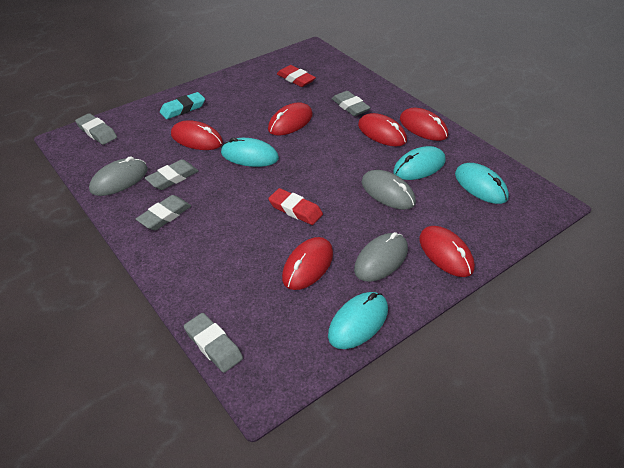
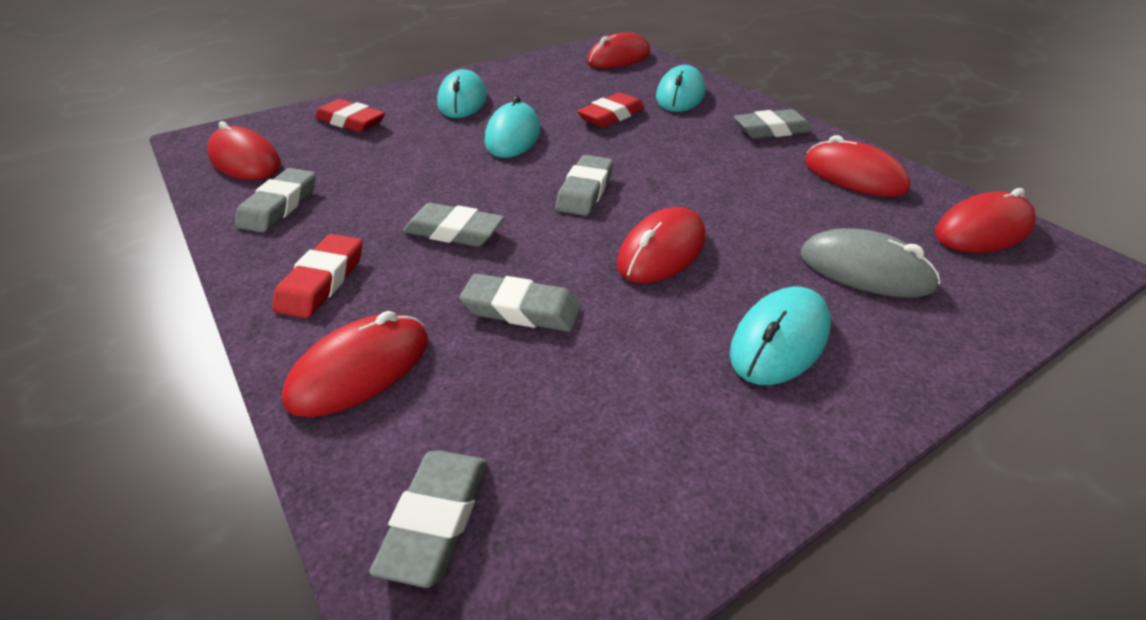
grey eraser: [75,113,117,145] [136,195,191,230] [145,159,198,190] [184,313,243,373] [332,91,371,116] = 5 -> [235,168,316,233] [369,450,487,588] [403,203,504,247] [459,274,581,332] [556,155,613,216] [733,109,813,139] = 6
grey mouse: [89,156,148,196] [354,232,408,282] [362,170,416,210] = 3 -> [801,228,940,298] = 1
red eraser: [268,188,323,225] [277,65,316,87] = 2 -> [272,234,362,318] [315,99,385,132] [577,93,644,128] = 3
turquoise eraser: [160,92,205,119] = 1 -> none = 0

